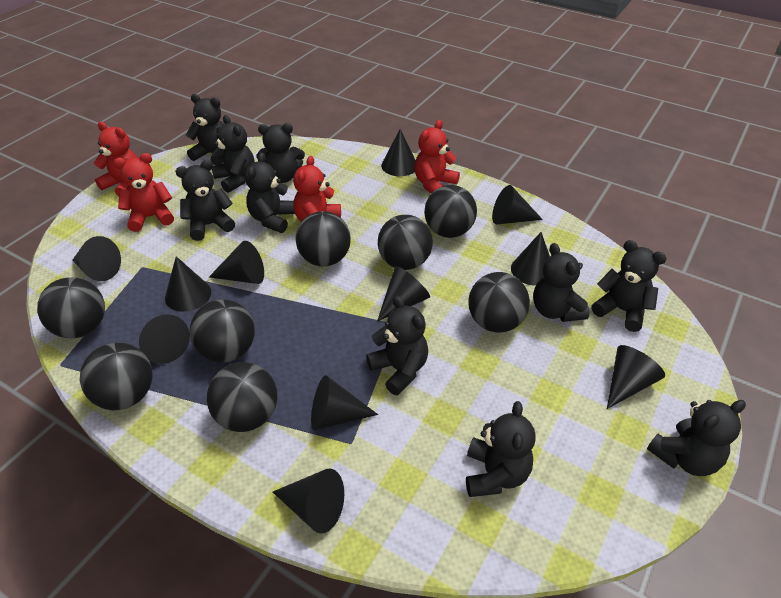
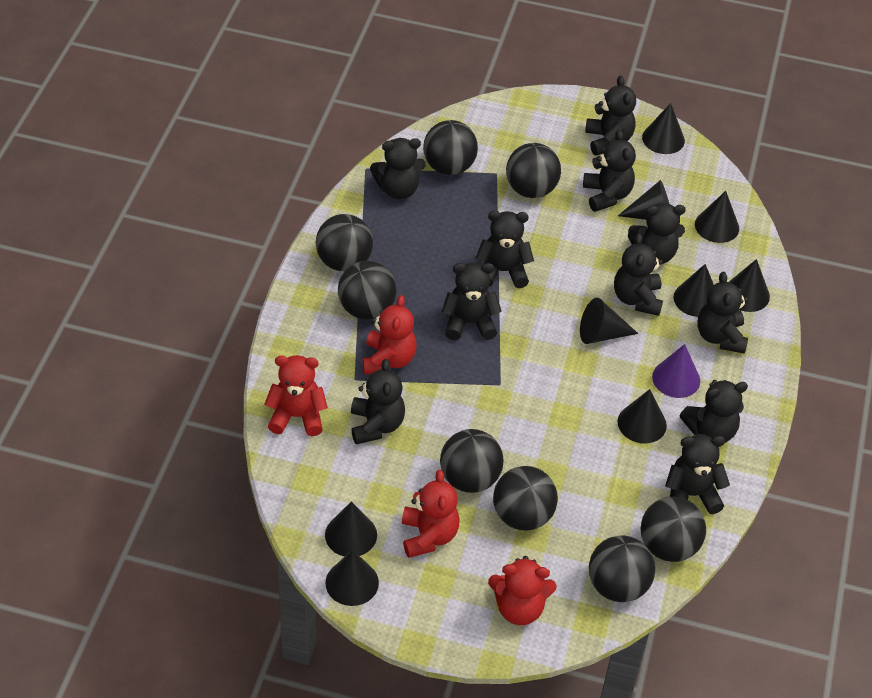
black cone: [72,236,121,281] [139,314,190,364] [165,256,211,312] [209,241,264,284] [273,469,344,534] [311,375,378,430] [377,266,430,322] [381,129,416,176] [492,185,543,224] [511,232,550,286] [607,345,665,409] = 11 -> [325,501,377,557] [326,550,379,606] [580,298,638,344] [618,180,669,220] [618,389,667,443] [642,103,685,154] [673,264,714,317] [695,191,739,243] [729,259,770,312] = 9
black teddy bear: [175,160,235,241] [185,94,224,165] [212,115,254,193] [245,153,295,233] [257,123,305,183] [366,296,428,395] [466,401,536,497] [533,243,589,322] [592,240,667,332] [647,400,746,476] = 10 -> [351,359,405,444] [370,138,426,199] [442,263,502,340] [476,211,534,288] [583,130,636,212] [585,76,636,156] [614,233,663,316] [628,203,686,264] [665,434,730,514] [679,380,748,443] [697,272,748,354] = 11
purple cone: none = 0 -> [652,344,700,398] = 1

